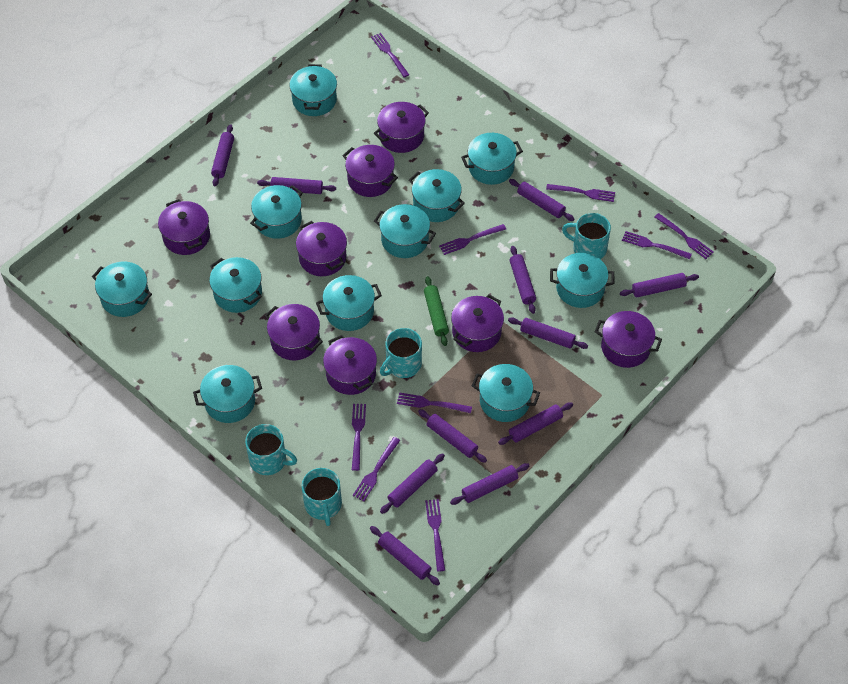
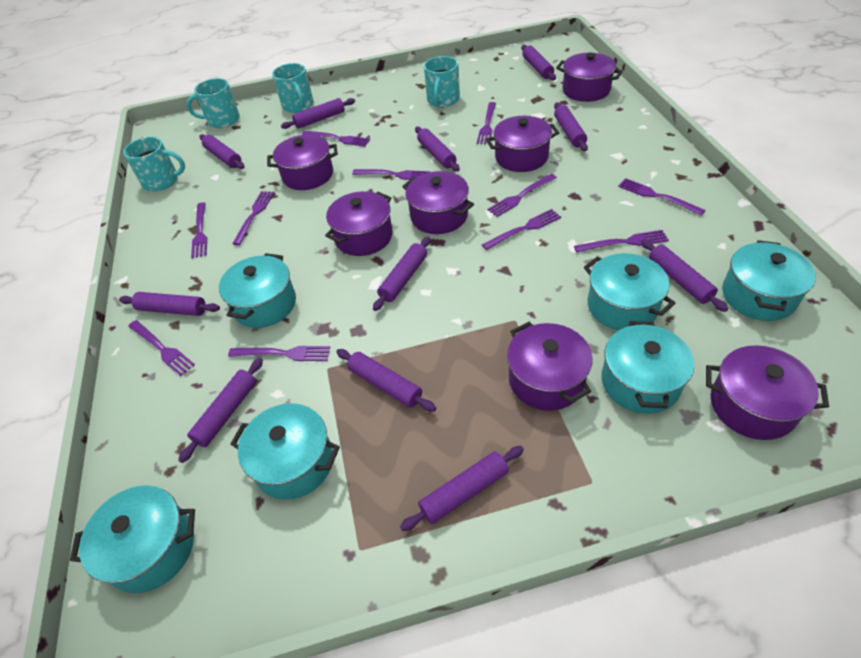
green rolling pin: [424,276,449,346] = 1 -> none = 0
purple fork: [352,404,366,471] [353,437,400,501] [371,33,409,77] [397,392,472,413] [425,499,445,572] [439,224,506,255] [546,184,615,202] [622,231,692,259] [655,213,714,259] = 9 -> [128,320,195,376] [191,202,207,258] [228,346,330,361] [233,191,274,245] [302,131,370,147] [352,169,430,180] [477,102,496,144] [482,209,561,250] [487,174,557,217] [574,230,669,253] [618,179,706,216] = 11
purple pot: [158,199,210,255] [265,304,323,360] [296,221,347,276] [323,335,377,395] [343,145,398,197] [374,102,429,153] [451,295,504,352] [595,311,662,368] = 8 -> [267,135,338,190] [325,191,393,256] [402,171,474,234] [486,116,559,172] [507,322,593,411] [556,53,623,102] [706,345,829,440] = 7
turquoise pot: [92,261,152,317] [193,365,262,423] [209,257,262,313] [250,185,303,239] [289,64,337,116] [316,275,382,331] [374,204,436,258] [409,169,465,222] [461,133,523,185] [472,364,540,422] [550,253,614,308] = 11 -> [70,485,195,593] [219,253,296,328] [230,403,340,500] [584,253,676,330] [601,321,694,414] [722,240,816,321] = 6

